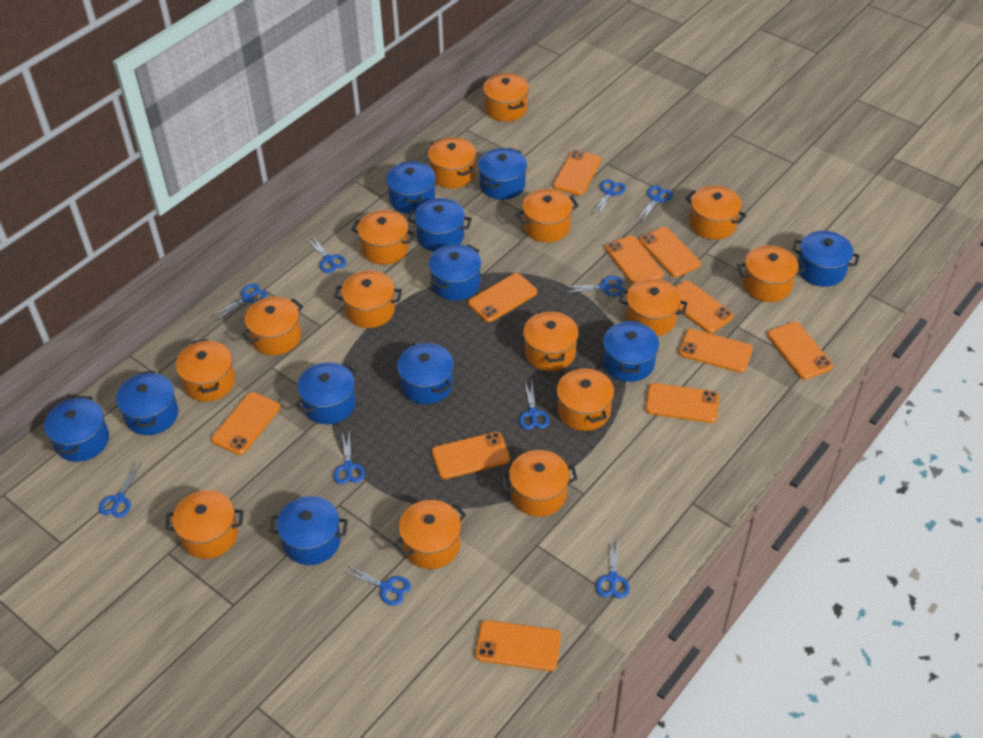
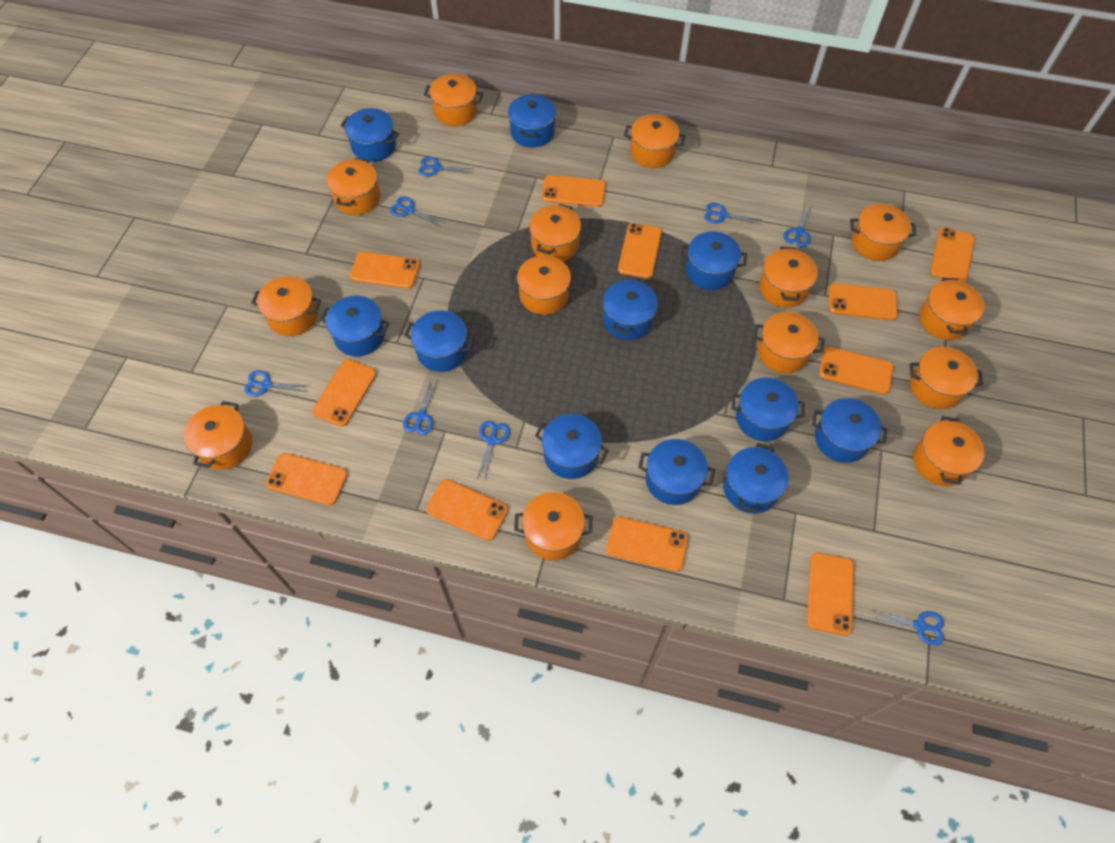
blue scissors: [99,462,142,518] [211,284,267,321] [306,235,346,273] [333,432,365,484] [342,564,411,606] [519,382,549,430] [565,276,624,297] [592,179,626,216] [596,538,630,599] [636,185,673,222] = 10 -> [244,371,308,396] [390,197,444,226] [403,379,438,435] [418,157,473,177] [477,421,510,481] [704,203,762,224] [783,205,811,247] [870,610,944,645] = 8
orange pot: [165,490,243,559] [176,339,235,402] [241,297,303,355] [334,271,402,328] [351,210,415,265] [394,500,466,569] [428,137,476,188] [483,73,529,122] [501,450,578,517] [516,189,579,243] [523,310,579,371] [557,366,614,431] [619,279,688,336] [685,186,747,240] [737,245,805,302] = 15 -> [184,401,252,470] [252,276,321,336] [327,158,380,215] [424,74,483,126] [510,256,578,315] [514,492,592,560] [529,204,581,261] [624,114,685,168] [754,312,825,373] [759,247,818,308] [850,204,916,261] [910,347,983,409] [913,416,985,486] [919,277,985,340] = 14

